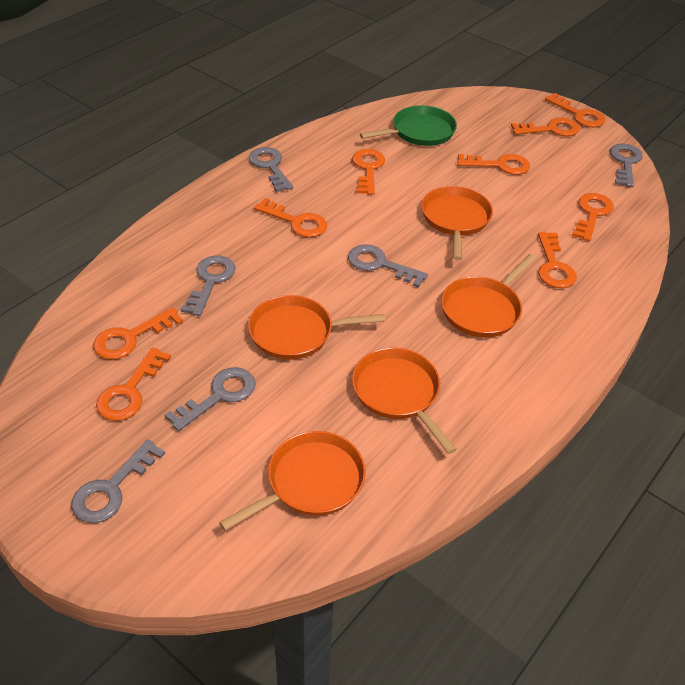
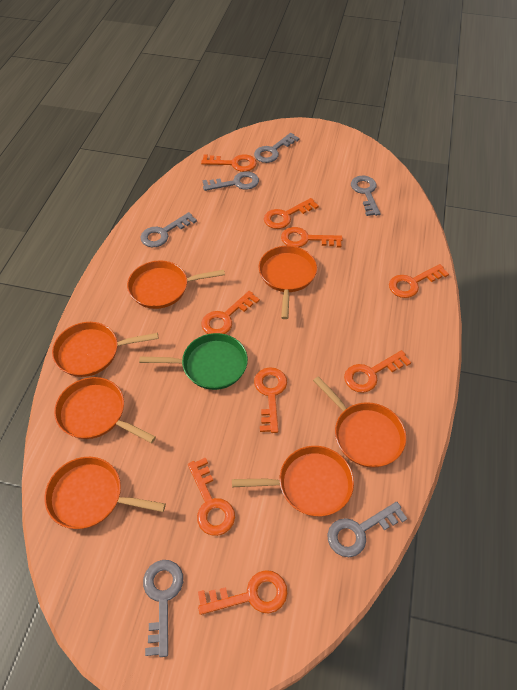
orange pan: [219,431,366,531] [248,295,385,360] [352,348,457,454] [422,186,493,260] [441,254,536,338] = 5 -> [44,457,166,529] [52,322,158,377] [54,377,156,443] [127,260,225,309] [232,446,354,516] [259,246,317,319] [313,376,406,468] = 7

